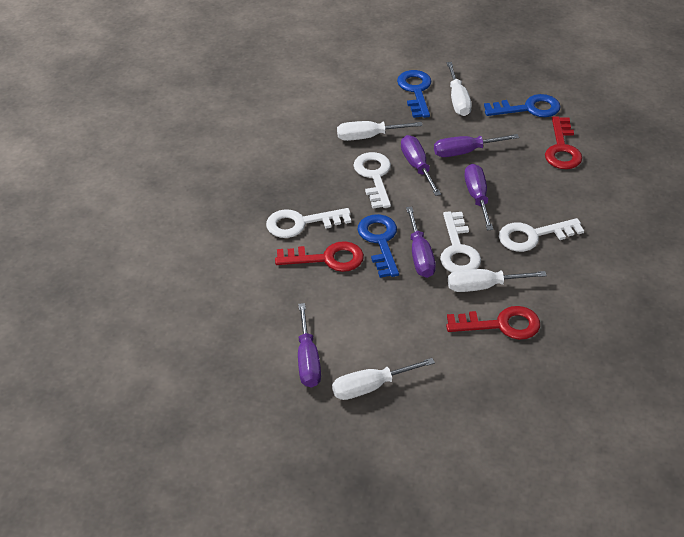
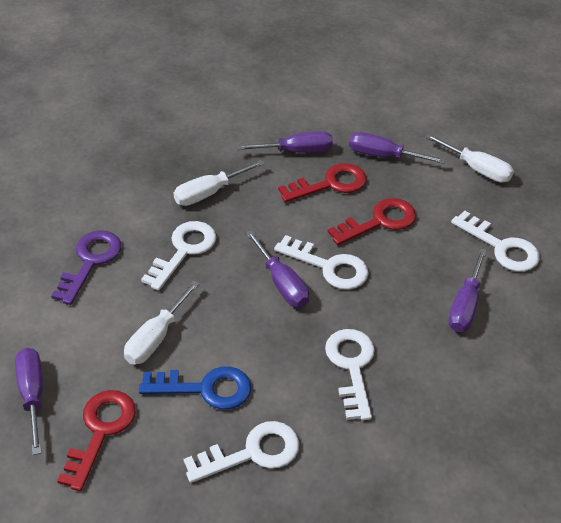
blue key: [357,214,399,278] [397,70,431,118] [484,94,561,117] = 3 -> [139,366,252,410] = 1
purple key: none = 0 -> [51,230,121,305] = 1
white key: [266,208,351,238] [353,152,391,208] [440,211,481,273] [499,218,584,252] = 4 -> [141,221,216,291] [184,421,299,483] [274,235,369,290] [325,329,375,420] [451,210,540,272] = 5
white screwdriver: [332,358,435,400] [337,121,423,141] [447,62,472,116] [448,269,547,292] = 4 -> [124,281,200,365] [173,160,264,206] [425,134,514,182] = 3

